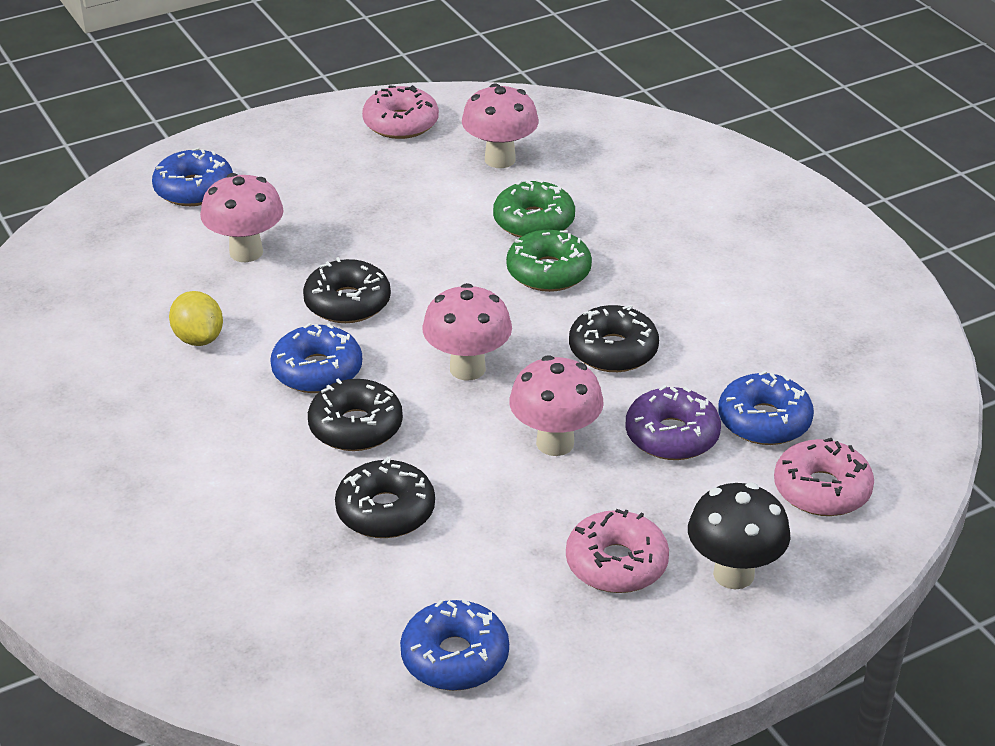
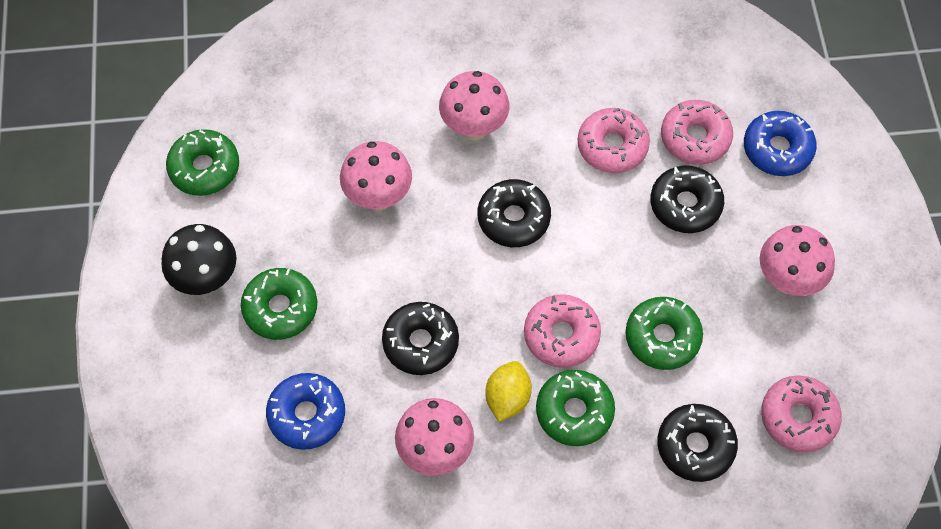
blue donut: [152,148,233,206] [270,323,362,393] [400,599,509,691] [718,371,814,445] = 4 -> [266,373,345,450] [744,111,817,176] = 2
green donut: [493,179,575,238] [506,230,592,292] = 2 -> [166,129,239,196] [241,268,317,340] [536,370,615,446] [626,297,703,370] = 4
pink donut: [362,85,439,139] [566,509,669,593] [774,438,874,516] = 3 -> [524,294,601,368] [578,108,650,173] [661,100,733,165] [761,376,842,452] = 4
purple donut: [625,385,721,460] = 1 -> none = 0

